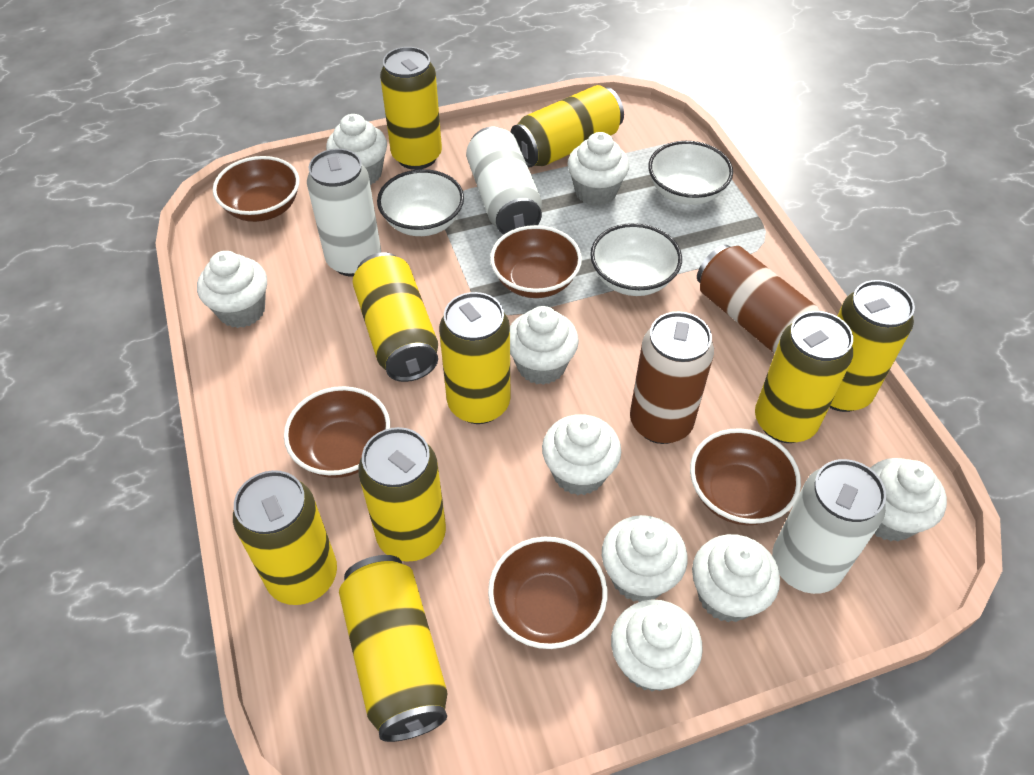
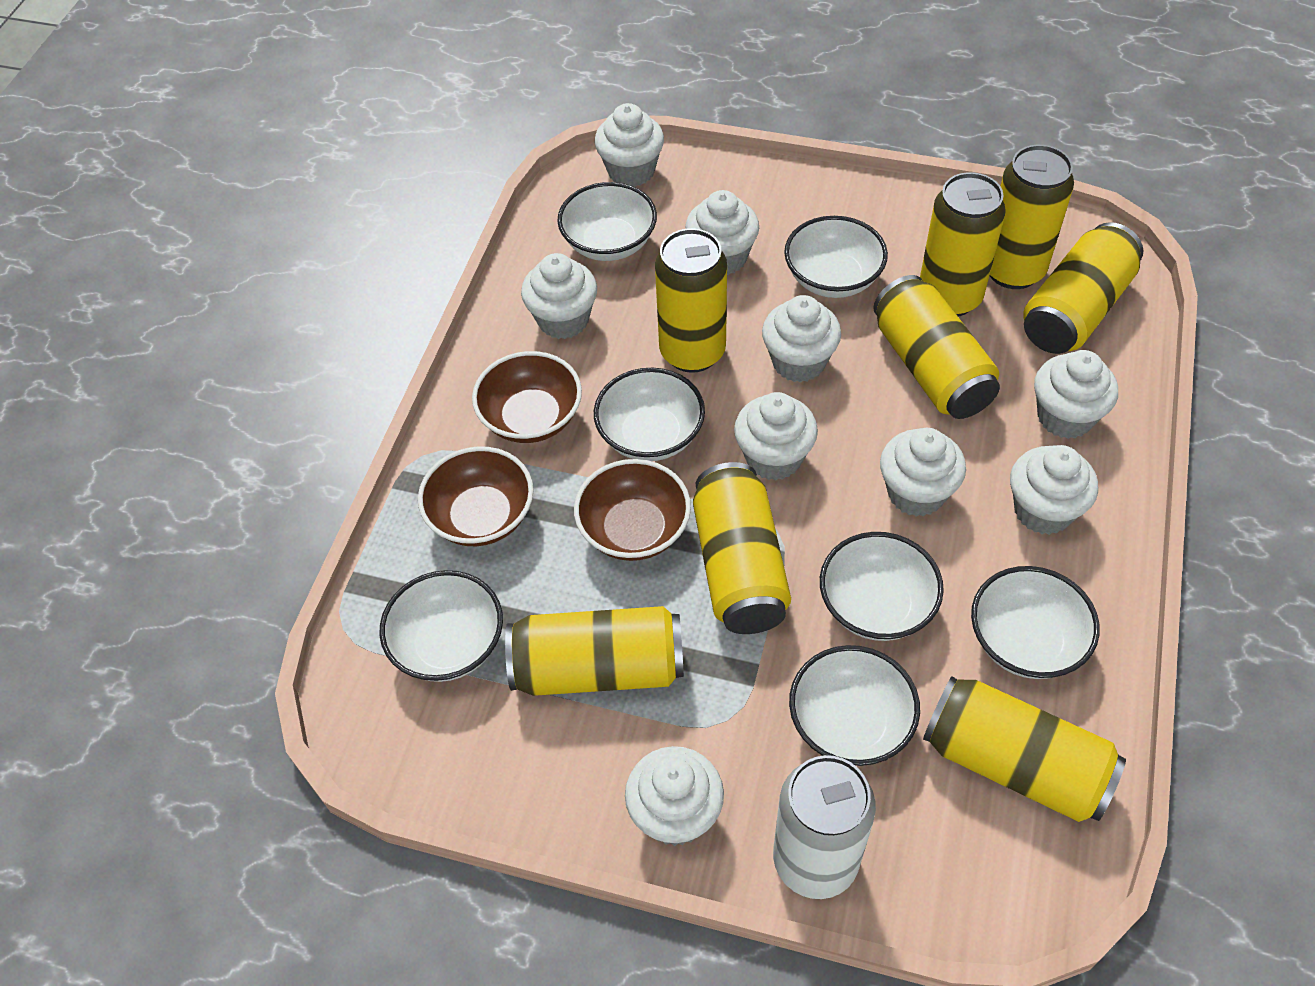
brown bowl: [213,156,300,222] [284,386,390,478] [488,537,607,649] [490,225,582,298] [690,428,801,525] = 5 -> [418,446,534,546] [472,351,582,443] [574,459,691,561] = 3
brown can: [630,311,714,444] [697,245,820,354] = 2 -> none = 0
white bowl: [377,169,464,236] [590,223,682,296] [648,141,733,205] = 3 -> [380,570,503,682] [557,182,657,261] [594,368,705,461] [784,216,888,298] [789,645,920,766] [820,532,944,641] [971,566,1100,679] = 7
white can: [307,149,381,277] [466,127,542,235] [772,459,886,594] = 3 -> [773,755,876,899] = 1
yellow can: [233,470,337,605] [339,555,448,742] [353,252,438,382] [358,427,446,562] [380,47,442,170] [439,292,511,424] [511,85,624,168] [755,311,853,443] [829,280,915,412] = 9 -> [505,606,684,696] [655,228,727,373] [693,462,791,634] [873,275,1000,419] [920,172,1006,317] [923,676,1126,822] [990,145,1074,289] [1024,222,1143,354] = 8

